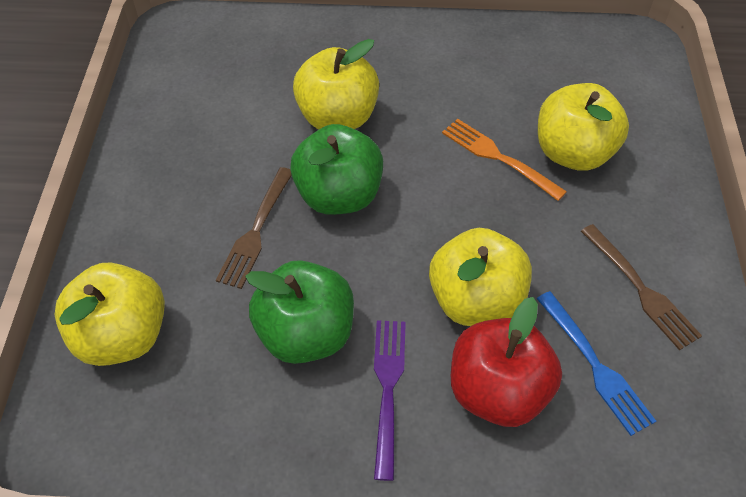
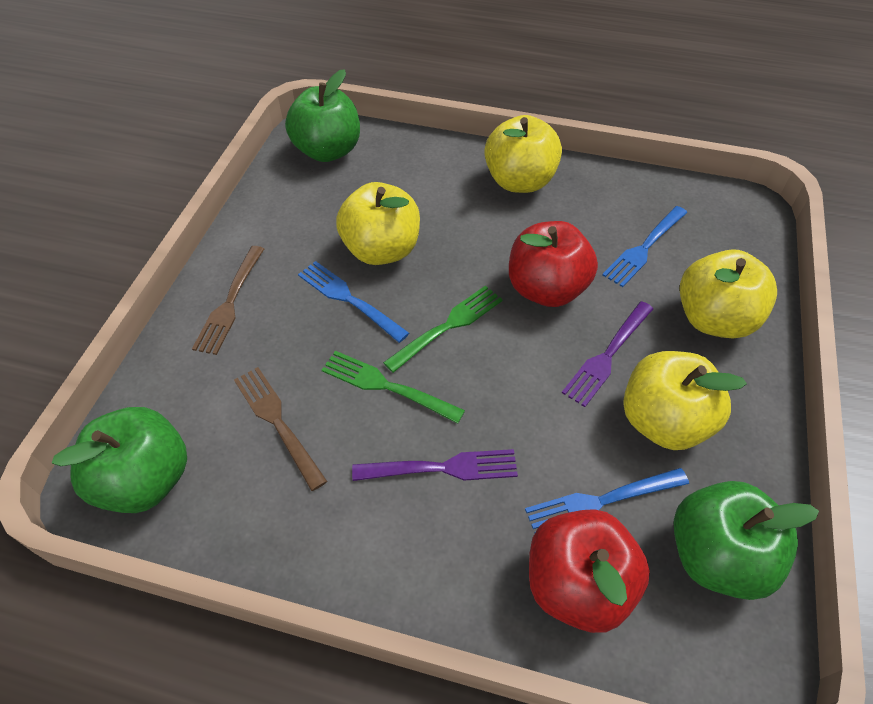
blue fork: [537,291,656,436] = 1 -> [298,261,409,343] [525,468,689,529] [602,206,687,287] = 3
green apple: [245,260,354,364] [290,124,383,215] = 2 -> [52,407,187,513] [285,69,360,162] [674,481,819,600] = 3
green fork: none = 0 -> [322,351,465,424] [383,286,503,373] = 2
orange fork: [442,118,567,201] = 1 -> none = 0
purple fork: [374,320,406,481] = 1 -> [352,449,518,481] [562,301,653,407] = 2
red apple: [451,297,562,427] = 1 -> [509,221,598,307] [529,509,650,633] = 2

